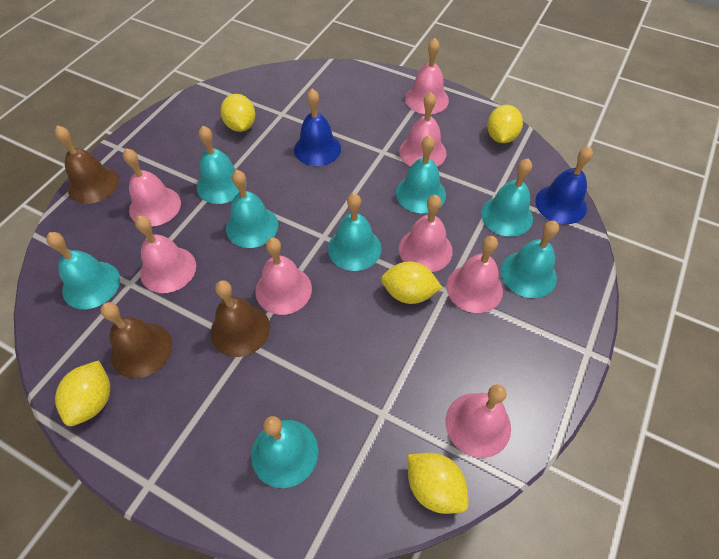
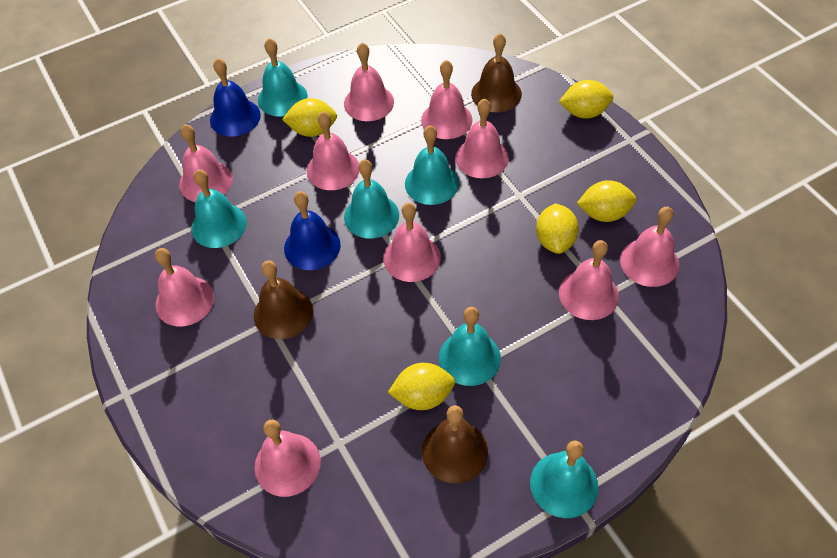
pink bell: [123,148,181,226] [135,216,196,293] [255,237,312,315] [399,92,447,167] [399,195,453,272] [405,38,449,114] [445,384,511,458] [446,236,503,313] = 8 -> [155,248,214,327] [179,124,233,202] [254,420,321,497] [307,111,359,190] [344,43,394,121] [384,203,441,282] [421,60,473,139] [455,99,509,178] [559,240,619,320] [620,207,679,287] = 10
turquoise bell: [46,232,120,309] [197,126,246,204] [226,170,278,248] [251,416,319,488] [328,193,382,271] [396,135,446,213] [481,159,533,237] [501,221,559,298] = 8 -> [191,169,247,248] [258,38,308,116] [344,159,399,238] [405,125,459,205] [439,307,501,386] [530,441,599,518] = 6

